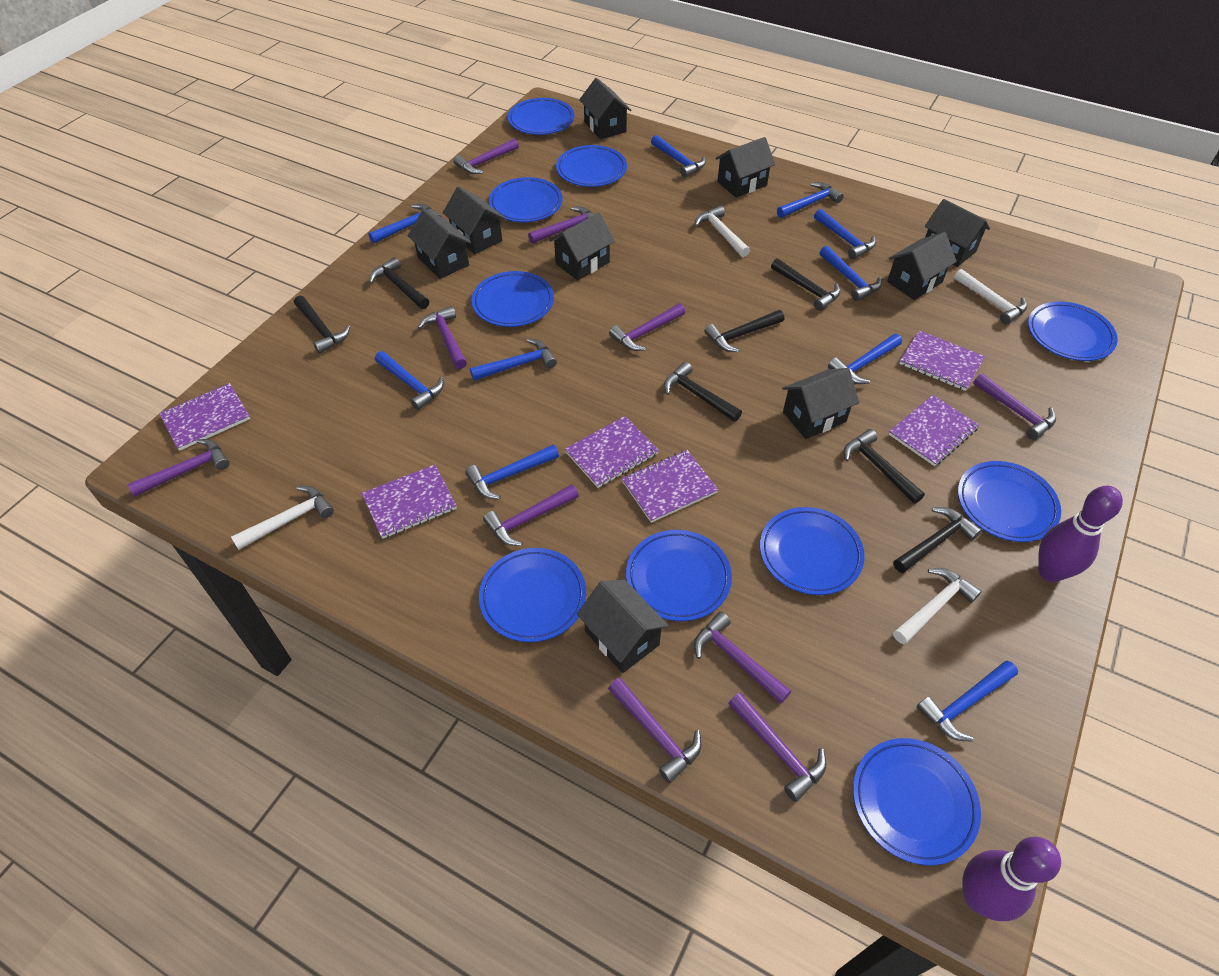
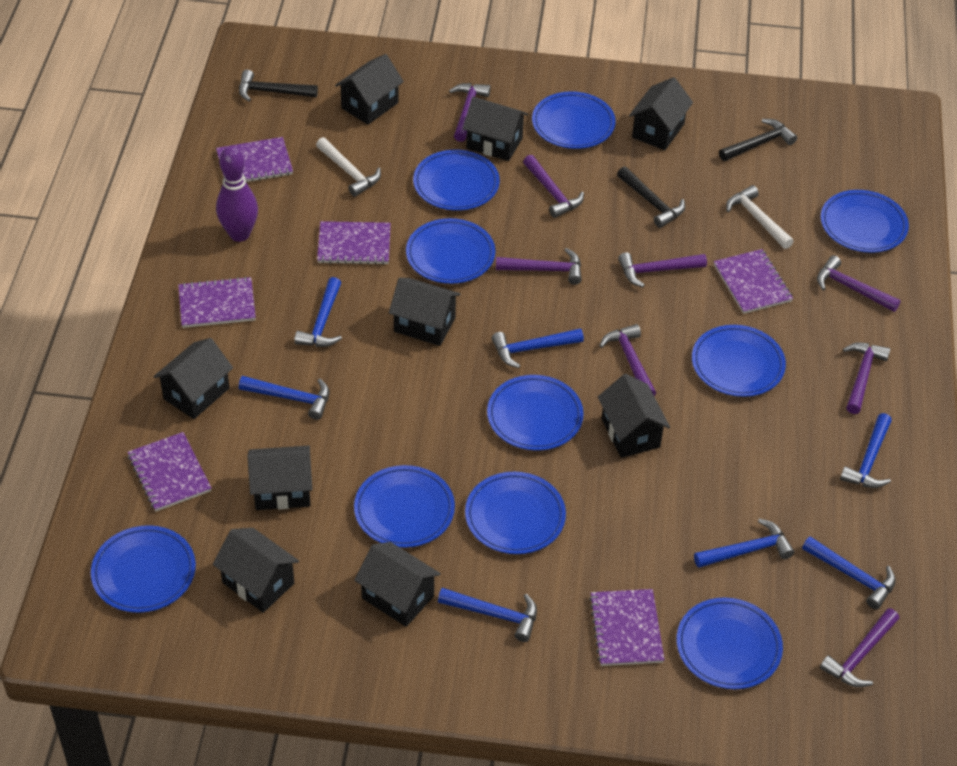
black hammer: [294,296,350,354] [369,257,429,309] [664,362,742,422] [704,310,784,352] [771,258,840,311] [844,429,925,504] [893,507,982,573] = 7 -> [239,70,318,101] [617,166,685,228] [719,119,797,161] = 3
blue hammer: [368,204,442,244] [375,351,444,410] [465,445,559,499] [470,339,557,381] [651,135,706,178] [777,182,844,218] [814,209,876,260] [819,246,882,301] [828,334,902,384] [917,660,1018,742] = 10 -> [239,376,329,420] [294,277,342,347] [438,588,537,642] [492,328,584,368] [694,518,794,568] [802,536,896,610] [840,413,892,488] = 7
purple bowling pin: [962,837,1061,921] [1038,486,1123,582] = 2 -> [216,146,258,242] = 1
purple hammer: [128,439,230,497] [418,306,467,369] [454,138,519,174] [483,484,579,546] [528,207,594,244] [608,678,702,783] [609,303,685,351] [694,612,791,704] [728,693,826,802] [973,373,1056,440] = 10 -> [449,83,491,142] [496,248,582,285] [523,155,584,218] [599,324,656,396] [618,252,707,287] [817,255,901,312] [820,608,899,687] [843,342,890,414] = 8
white hammer: [231,486,334,550] [695,206,750,257] [893,568,982,644] [954,269,1027,325] = 4 -> [316,137,381,197] [726,185,794,249] = 2

